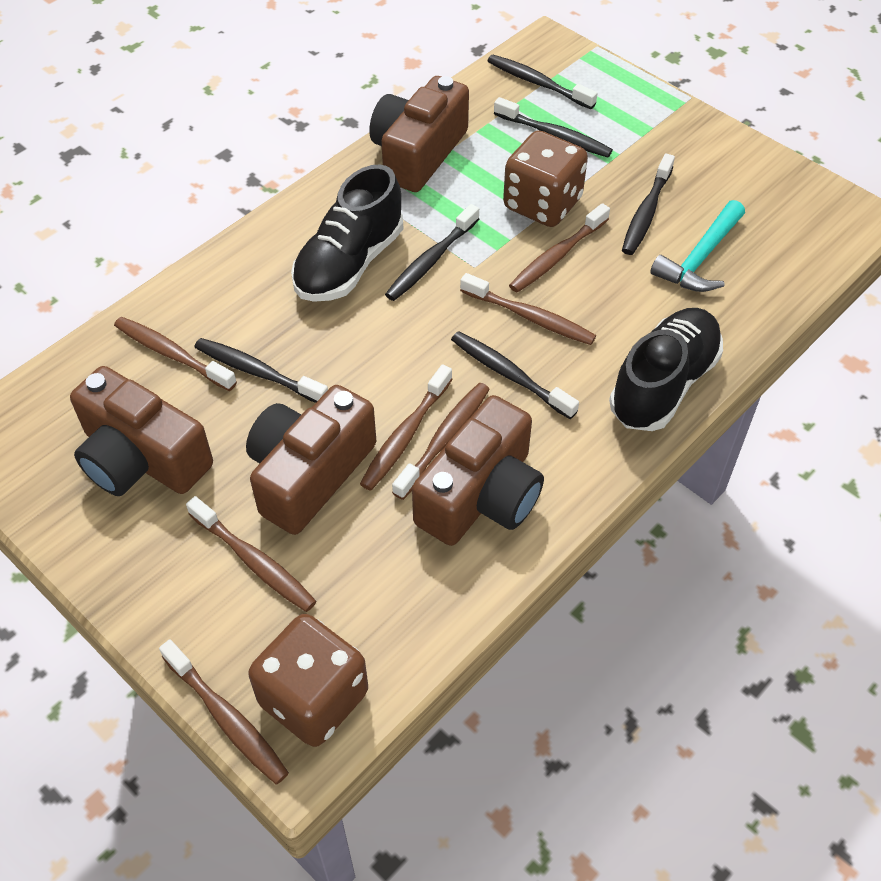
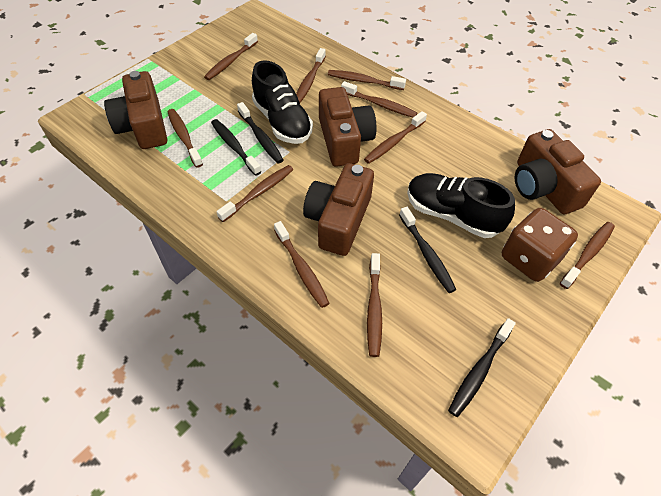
black toothbrush: [194,338,328,403] [385,204,479,301] [451,331,579,419] [487,55,597,109] [494,97,613,158] [622,153,675,255] = 6 -> [211,119,261,176] [237,102,284,164] [399,207,456,293] [448,318,516,417] = 4
brown dice: [248,614,368,747] [503,130,588,227] = 2 -> [501,208,578,282] = 1
brown toothbrush: [114,317,237,391] [159,639,289,784] [186,496,317,612] [360,364,452,491] [392,383,490,500] [460,273,596,345] [509,203,610,293] = 7 -> [168,109,203,168] [204,33,258,80] [216,165,293,222] [274,221,330,308] [296,48,326,103] [328,70,406,90] [341,81,417,118] [364,111,427,164] [367,253,382,357] [560,222,615,289] = 10
turquoise hammer: [650,200,745,292] = 1 -> none = 0

